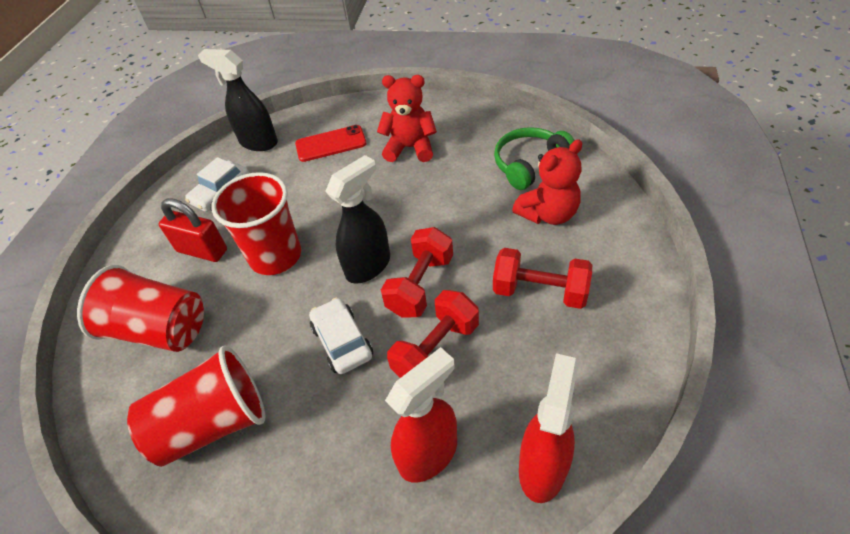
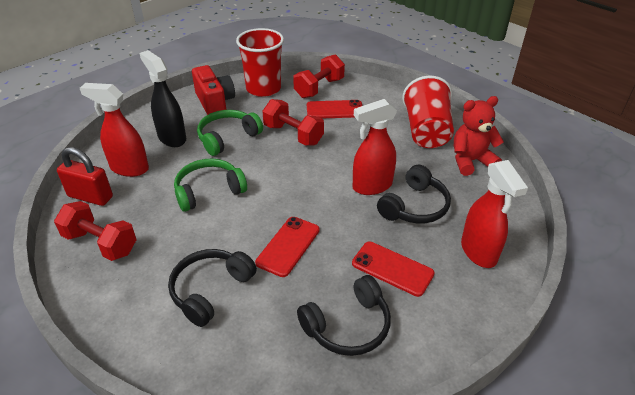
black headphones: none = 0 -> [168,249,257,327] [297,275,391,356] [377,165,451,223] = 3
black spray bottle: [198,49,278,151] [325,155,390,284] = 2 -> [139,50,186,147] = 1
green headphones: [494,127,574,190] = 1 -> [174,159,247,212] [197,110,263,156] = 2
red camera: none = 0 -> [192,65,235,115] = 1
red cup: [77,265,204,352] [127,345,266,467] [212,172,301,275] = 3 -> [236,28,284,97] [402,76,454,148] = 2
red phone: [295,125,366,162] = 1 -> [255,217,320,277] [307,100,362,119] [352,242,434,297] = 3
red spray bottle: [385,347,457,483] [519,353,578,503] = 2 -> [80,83,149,177] [353,99,397,195] [461,160,528,268] = 3
red teddy bear: [377,75,437,162] [512,139,582,225] = 2 -> [454,96,504,176] = 1
white car: [185,157,249,212] [309,298,373,374] = 2 -> none = 0

